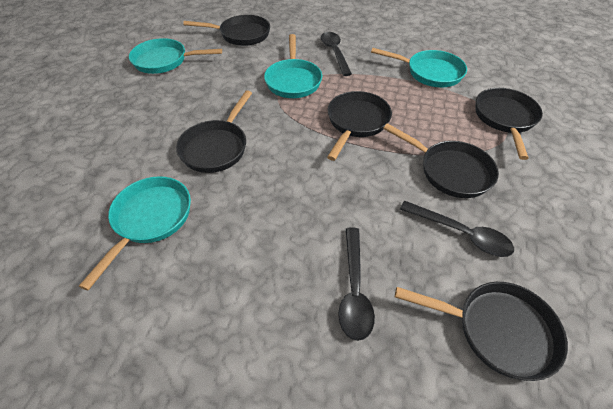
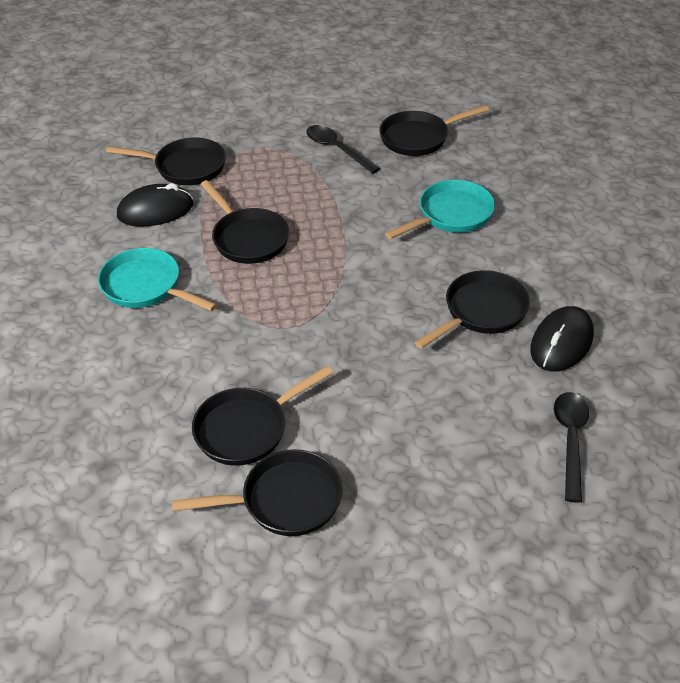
black mouse: none = 0 -> [117,183,193,227] [530,306,594,372] = 2
black spoon: [321,32,352,76] [338,227,375,341] [400,201,514,257] = 3 -> [306,125,380,174] [554,392,589,503] = 2
turquoise pan: [79,176,191,291] [129,38,222,74] [264,34,322,98] [371,48,467,87] = 4 -> [98,248,217,311] [385,180,495,239] = 2

